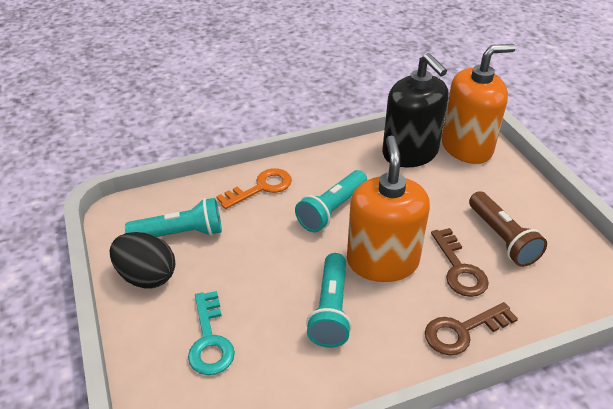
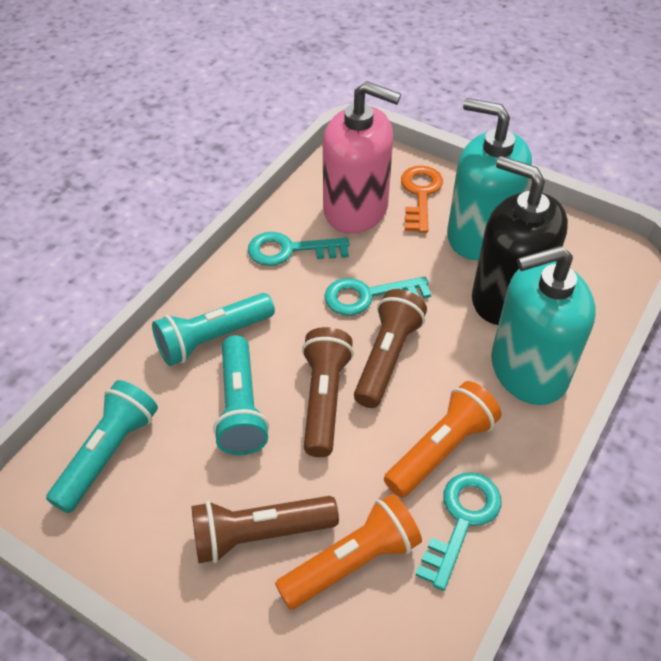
black egg: [110,232,175,289] = 1 -> none = 0
brown flashlight: [469,191,547,267] = 1 -> [192,496,339,563] [302,327,354,457] [354,289,427,408] = 3
brown key: [425,302,518,355] [431,228,489,297] = 2 -> none = 0
orange flashlight: none = 0 -> [275,494,422,610] [384,381,502,498] = 2
orange soap dispenser: [347,136,430,282] [441,44,516,164] = 2 -> none = 0
pink soap dispenser: none = 0 -> [323,81,401,234] = 1
turquoise key: [188,291,235,375] = 1 -> [248,232,349,266] [324,277,431,316] [415,472,502,591] = 3
turquoise soap dispenser: none = 0 -> [447,98,532,260] [491,246,596,405] = 2

